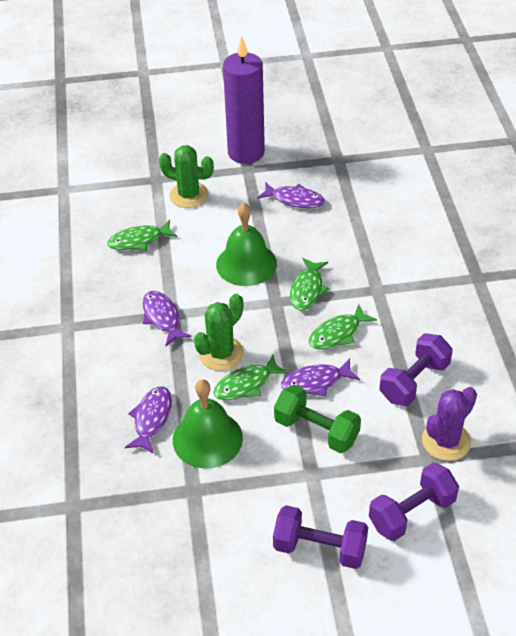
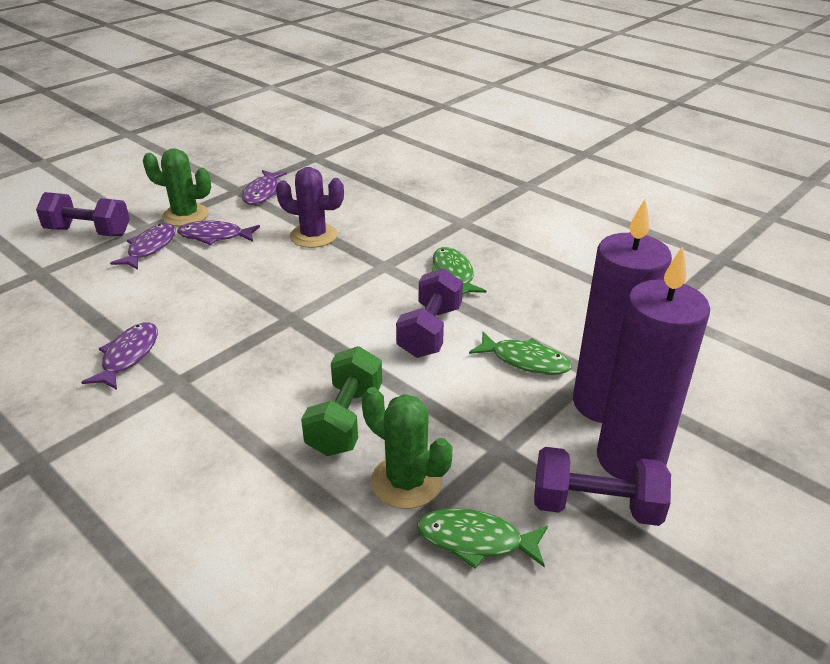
green bell: [173,380,243,469] [216,203,277,286] = 2 -> none = 0
green fish: [107,220,177,251] [213,355,289,400] [290,258,329,310] [309,304,377,349] = 4 -> [417,508,548,569] [432,247,486,295] [469,332,572,375] = 3
purple candle: [223,36,265,164] = 1 -> [573,199,672,423] [597,246,710,480] = 2

